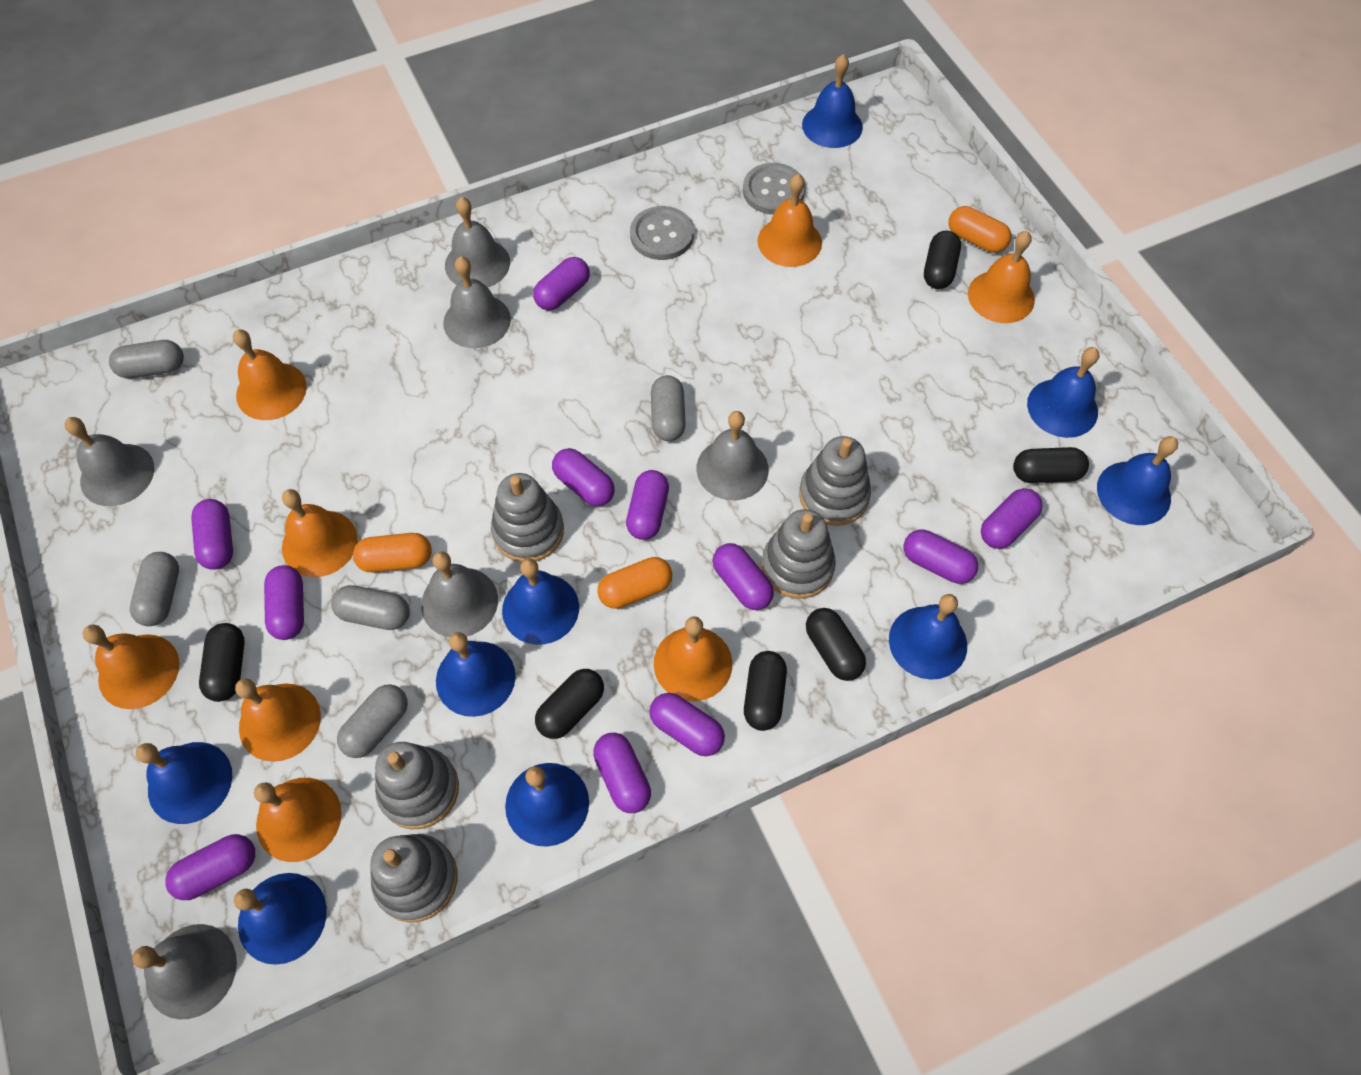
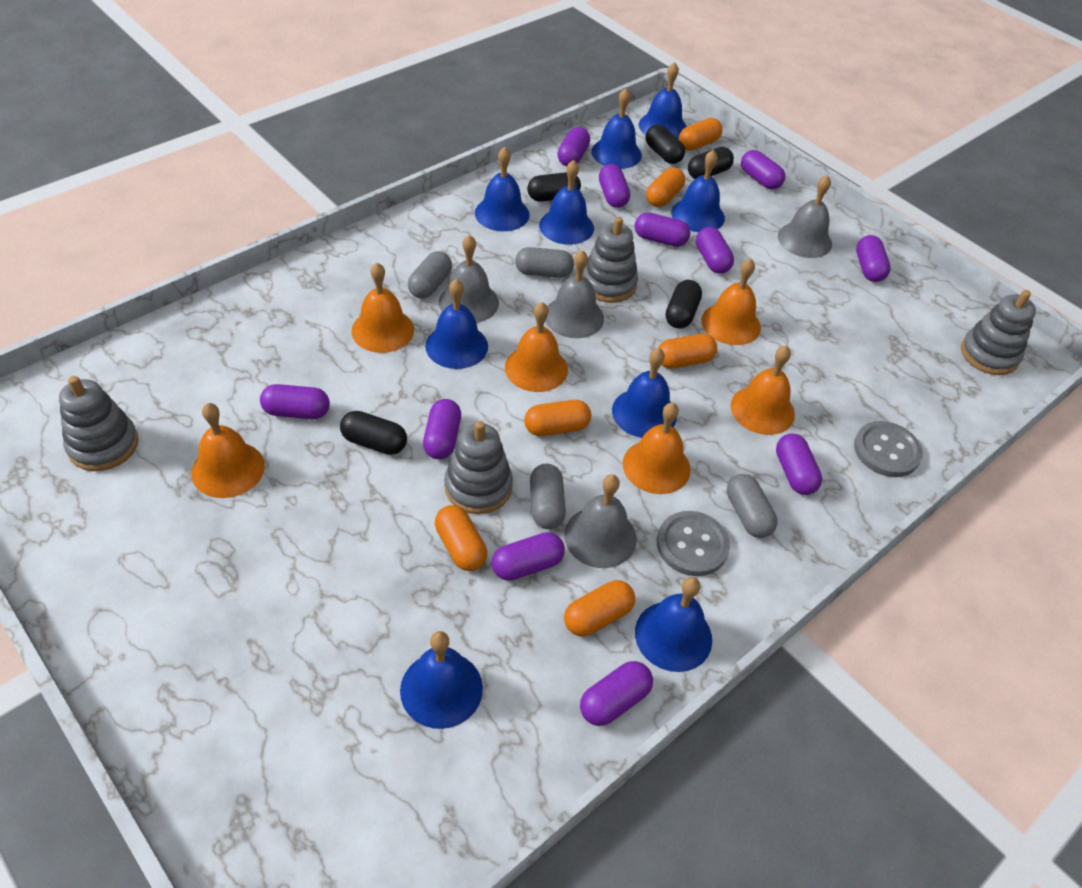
black capsule: [199,623,245,702] [535,669,604,739] [744,651,787,731] [806,608,866,681] [924,231,961,289] [1013,447,1089,483] = 6 -> [340,411,407,455] [527,172,581,202] [645,124,685,164] [666,280,702,329] [688,147,734,179] = 5
grey bell: [64,417,154,506] [132,924,237,1020] [421,551,498,637] [443,256,511,348] [445,197,510,287] [697,411,769,500] = 6 -> [439,235,499,323] [545,250,604,338] [564,474,637,568] [778,175,832,258] = 4
grey capsule: [109,340,184,378] [130,552,179,626] [331,585,410,630] [337,684,408,758] [651,375,686,441] = 5 -> [408,251,452,299] [515,247,574,278] [530,463,566,529] [727,474,777,538] = 4
grey stacking toy: [370,834,457,923] [375,742,459,829] [491,473,564,562] [762,509,836,599] [799,436,871,526] = 5 -> [59,376,138,471] [444,421,513,514] [582,217,638,303] [961,290,1036,375] = 4
orange bell: [82,624,179,709] [233,329,307,420] [235,678,321,762] [254,778,342,862] [282,489,357,577] [654,616,732,701] [758,174,822,267] [968,231,1035,323] = 8 -> [191,403,265,498] [351,263,414,353] [505,302,568,392] [623,403,691,494] [701,258,761,345] [730,345,795,435] = 6
orange capsule: [353,533,432,572] [597,557,672,609] [949,206,1011,253] = 3 -> [435,505,487,571] [524,400,591,436] [564,580,635,636] [646,167,685,207] [658,334,717,369] [679,118,722,151] = 6

